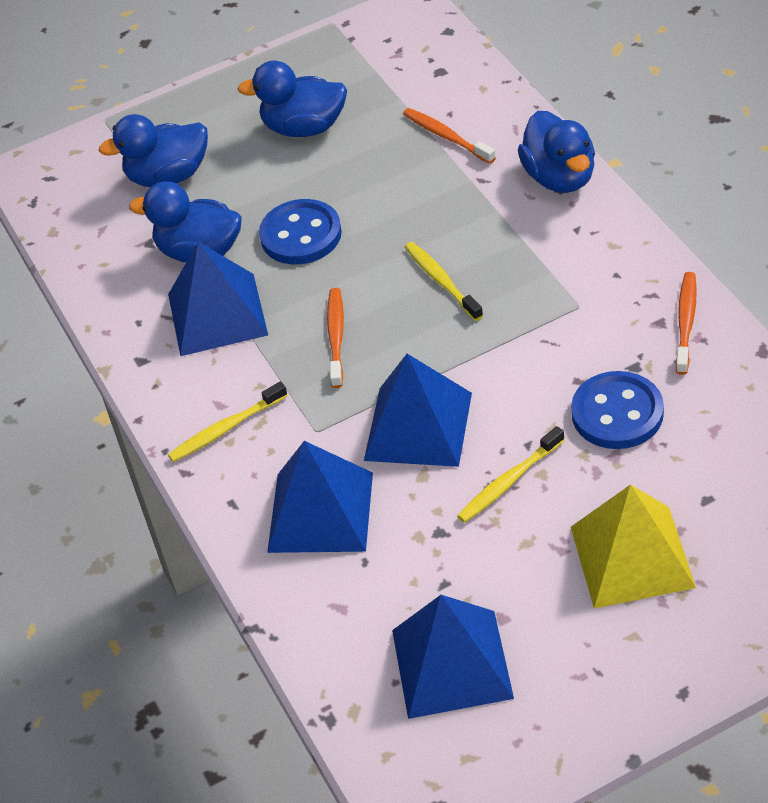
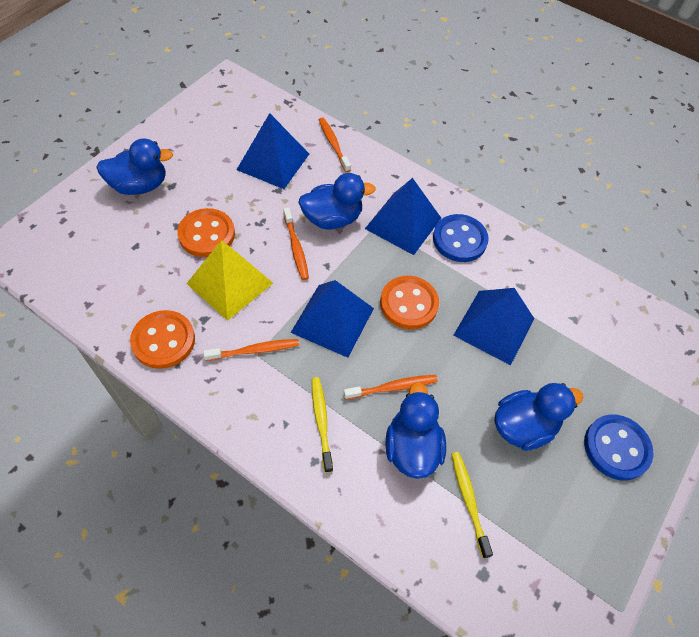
orange button: none = 0 -> [130,310,195,369] [177,208,235,257] [380,276,439,329] = 3
orange toothbrush: [327,288,344,388] [403,108,496,164] [676,272,697,375] = 3 -> [203,339,299,361] [283,207,309,280] [319,117,351,172] [344,375,438,400] = 4
yellow toothbrush: [168,381,288,462] [405,242,483,321] [457,426,565,523] = 3 -> [312,377,333,473] [451,452,493,558] = 2

